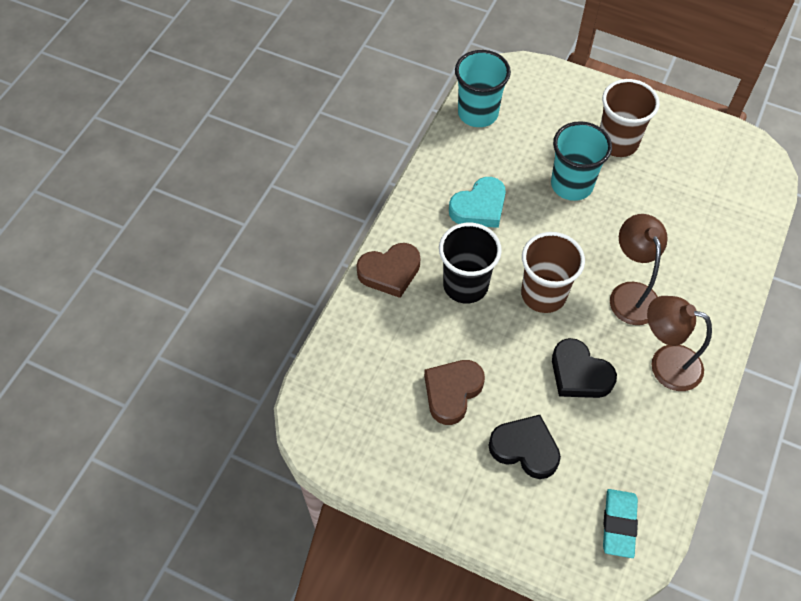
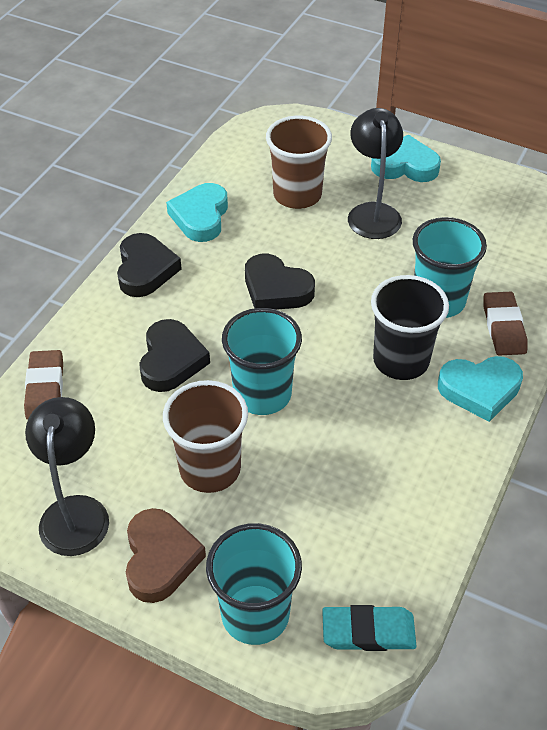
black heart: [489,415,561,479] [552,338,617,398] = 2 -> [117,233,182,297] [139,319,210,392] [245,254,315,310] = 3
black lamp: none = 0 -> [25,397,109,556] [348,108,403,239] = 2
brown eraser: none = 0 -> [24,350,63,420] [483,292,527,356] = 2
brown heart: [356,243,420,298] [424,360,485,425] = 2 -> [126,508,206,603] = 1
brown lamp: [610,214,667,325] [647,296,712,391] = 2 -> none = 0
turquoise cup: [455,50,511,127] [551,121,612,201] = 2 -> [206,523,302,645] [222,308,302,415] [413,217,487,318] = 3
turquoise heart: [449,177,506,228] = 1 -> [166,183,228,242] [371,135,441,182] [438,356,523,422] = 3

